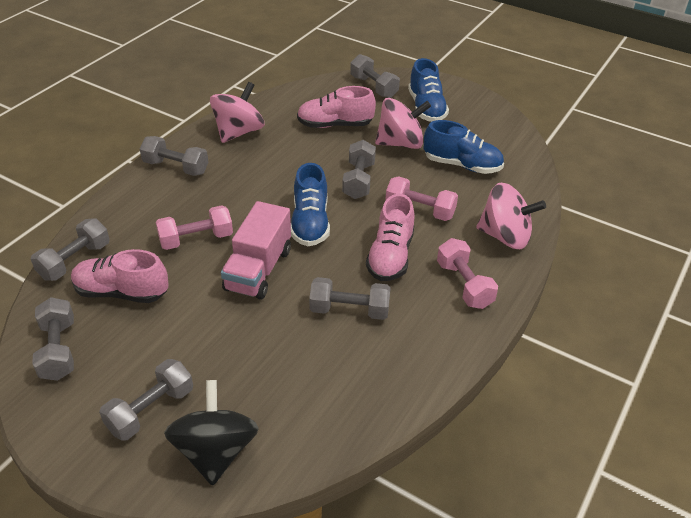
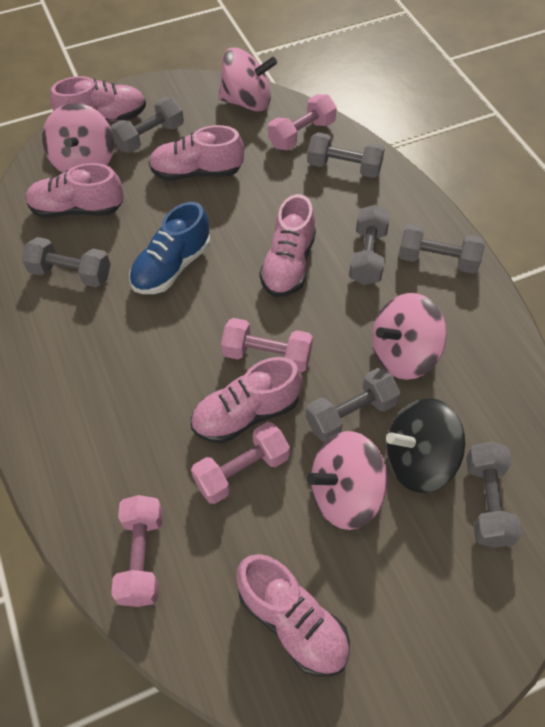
blue shoe: [291,163,330,246] [408,58,449,122] [424,120,504,174] = 3 -> [129,202,210,294] = 1
pink dumbbell: [156,205,233,250] [385,176,458,221] [437,238,498,309] = 3 -> [111,495,163,607] [191,422,290,504] [221,318,313,372] [268,94,337,150] = 4
pink shoe: [71,249,168,303] [297,86,376,128] [366,194,415,281] = 3 -> [26,163,124,218] [50,76,146,121] [149,125,244,181] [191,357,302,444] [236,554,350,677] [259,194,316,297] = 6
pink spinning top: [210,82,265,143] [375,98,431,149] [476,183,546,249] = 3 -> [42,103,114,173] [218,48,277,111] [307,431,387,530] [372,293,447,380] = 4
pink truck: [221,201,291,300] = 1 -> none = 0

